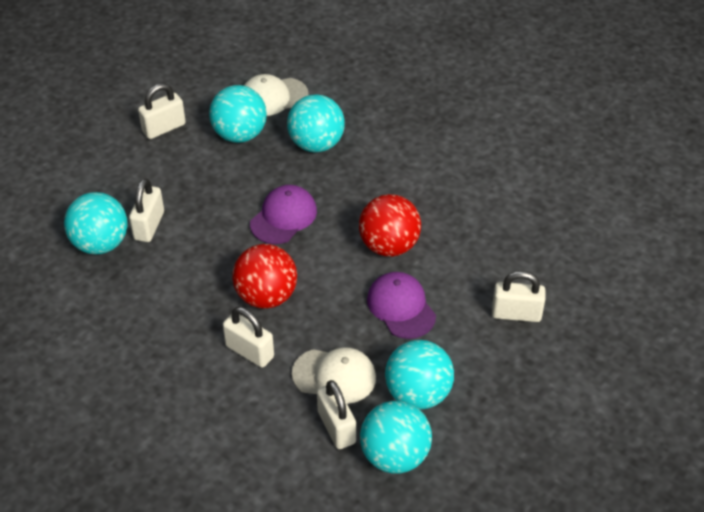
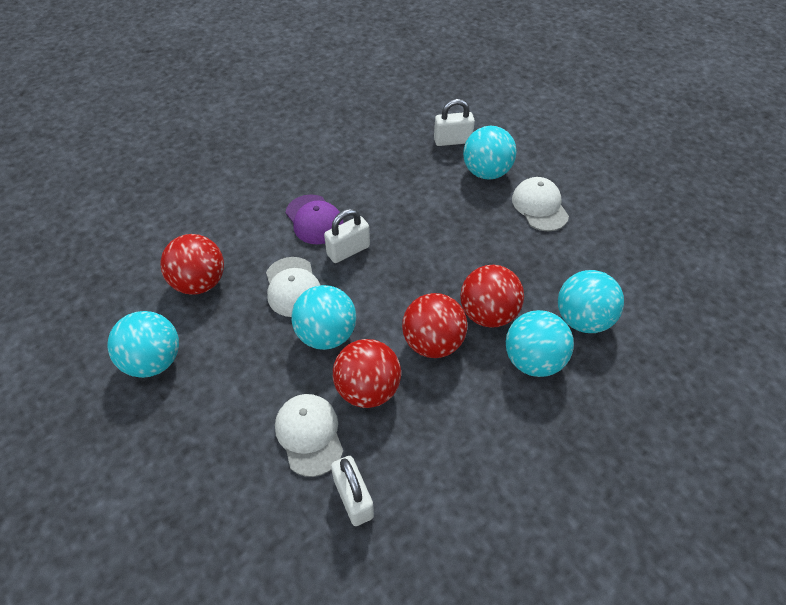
purple cap: [250,185,317,244] [367,272,436,339] = 2 -> [285,194,344,244] = 1
red ball: [232,244,297,309] [359,194,421,257] = 2 -> [160,234,224,295] [333,339,401,408] [402,293,467,358] [460,265,524,328] = 4
white cap: [244,74,309,116] [292,347,376,404] = 2 -> [266,257,320,317] [275,394,343,477] [512,177,569,232] = 3
white padlock: [129,178,164,242] [138,83,186,139] [223,307,274,368] [317,380,356,449] [492,271,546,322] = 5 -> [324,209,370,263] [331,456,374,526] [434,99,475,146] = 3

